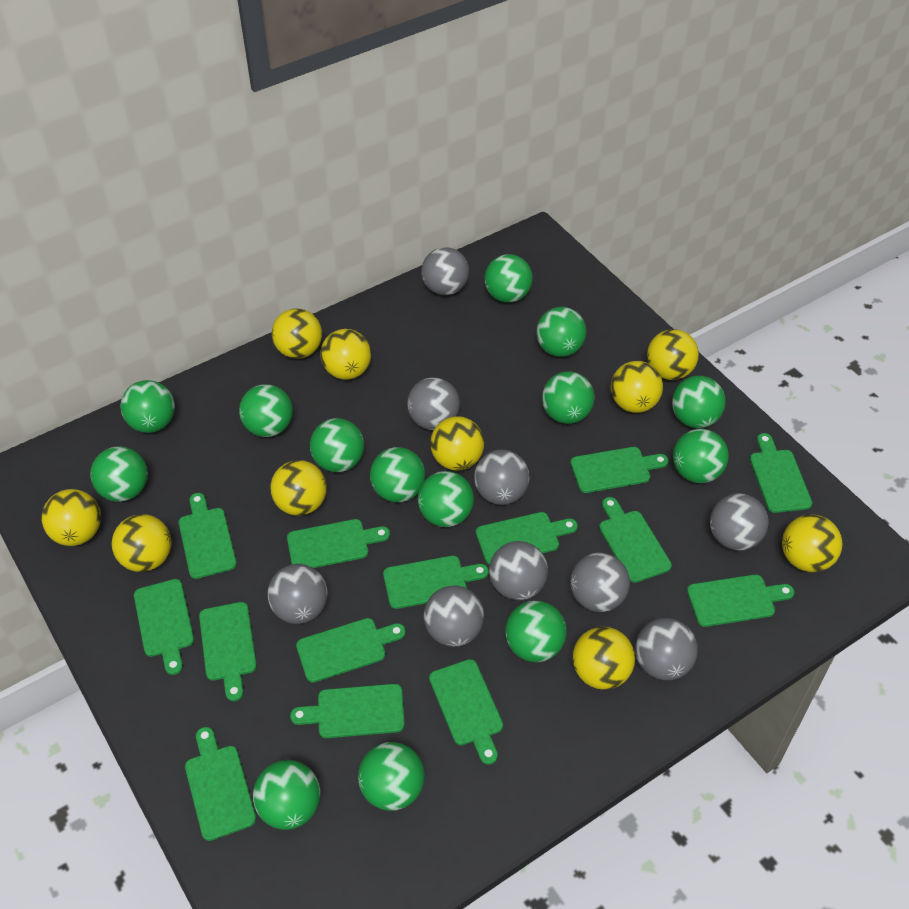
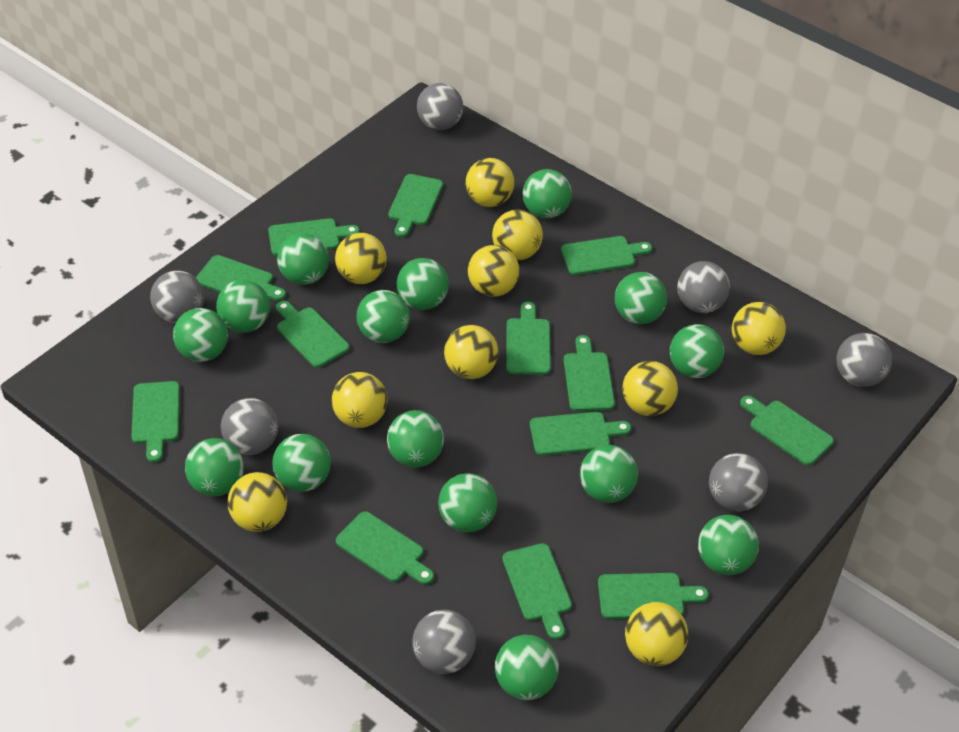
green ball: [90,446,148,502] [120,380,175,433] [239,384,293,437] [253,760,321,830] [310,418,364,472] [358,742,425,811] [370,447,425,502] [418,471,474,527] [485,254,533,303] [505,601,567,662] [536,307,586,357] [542,371,595,424] [672,376,726,428] [673,429,729,483] = 14 -> [173,308,228,362] [185,438,244,496] [216,280,270,333] [272,434,331,492] [277,233,329,285] [357,290,410,343] [387,410,444,467] [397,258,449,310] [438,473,497,532] [495,635,559,700] [523,169,572,219] [580,445,638,503] [614,272,667,324] [670,324,724,378] [698,515,759,575] = 15
green cutting board: [134,579,194,675] [179,493,237,579] [185,727,256,841] [199,602,257,701] [287,519,390,568] [290,684,405,738] [296,618,406,683] [383,556,489,609] [429,659,503,765] [476,512,578,565] [570,447,668,493] [599,497,672,583] [687,574,795,627] [750,433,812,513] = 14 -> [132,381,180,462] [196,255,286,301] [268,218,359,256] [276,301,349,368] [336,511,434,585] [388,174,443,237] [502,543,572,640] [506,302,551,375] [530,412,631,456] [561,236,652,275] [564,335,615,411] [598,573,709,619] [740,396,834,465] = 13
grey ball: [267,564,328,624] [407,378,460,430] [421,247,469,295] [424,585,484,647] [474,449,529,505] [489,541,548,600] [570,552,630,612] [635,618,698,680] [710,493,769,550] = 9 -> [150,271,204,323] [221,398,278,455] [412,609,476,674] [417,83,463,130] [677,261,730,313] [709,453,768,511] [836,333,892,387] = 7

